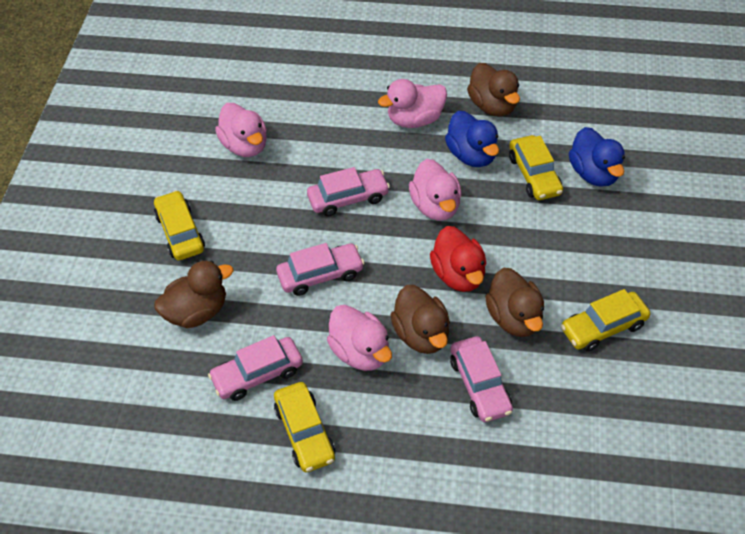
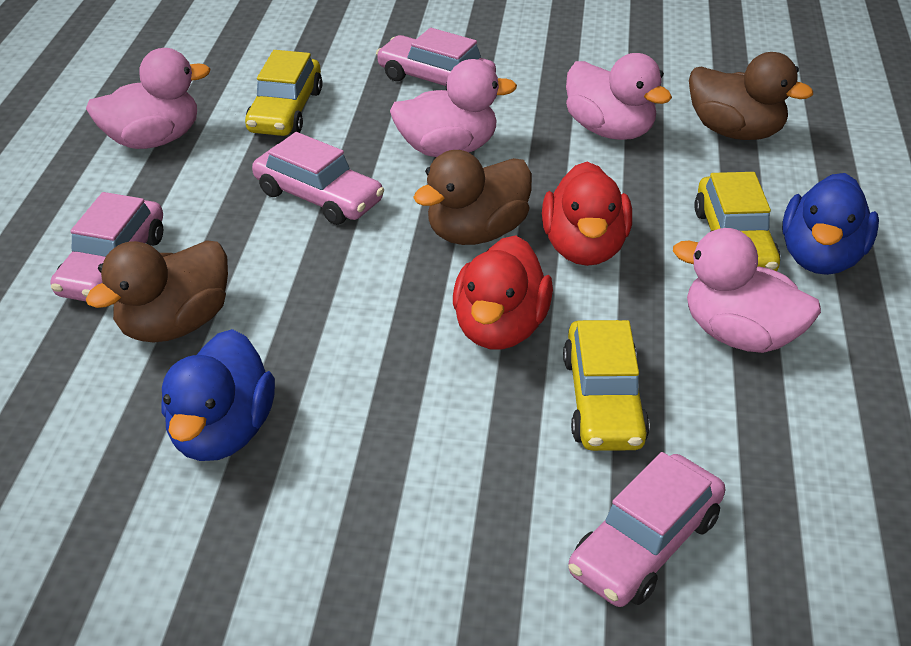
brown duck: [154,260,233,328] [390,285,450,354] [467,63,520,117] [485,268,544,337] = 4 -> [86,240,228,343] [413,150,532,245] [689,52,813,140] = 3
red duck: [430,226,486,292] = 1 -> [453,235,553,350] [542,162,632,266] = 2
yellow car: [154,190,205,261] [274,382,335,472] [509,135,563,200] [561,289,650,352] = 4 -> [245,50,322,136] [563,320,650,451] [694,172,780,271] = 3

